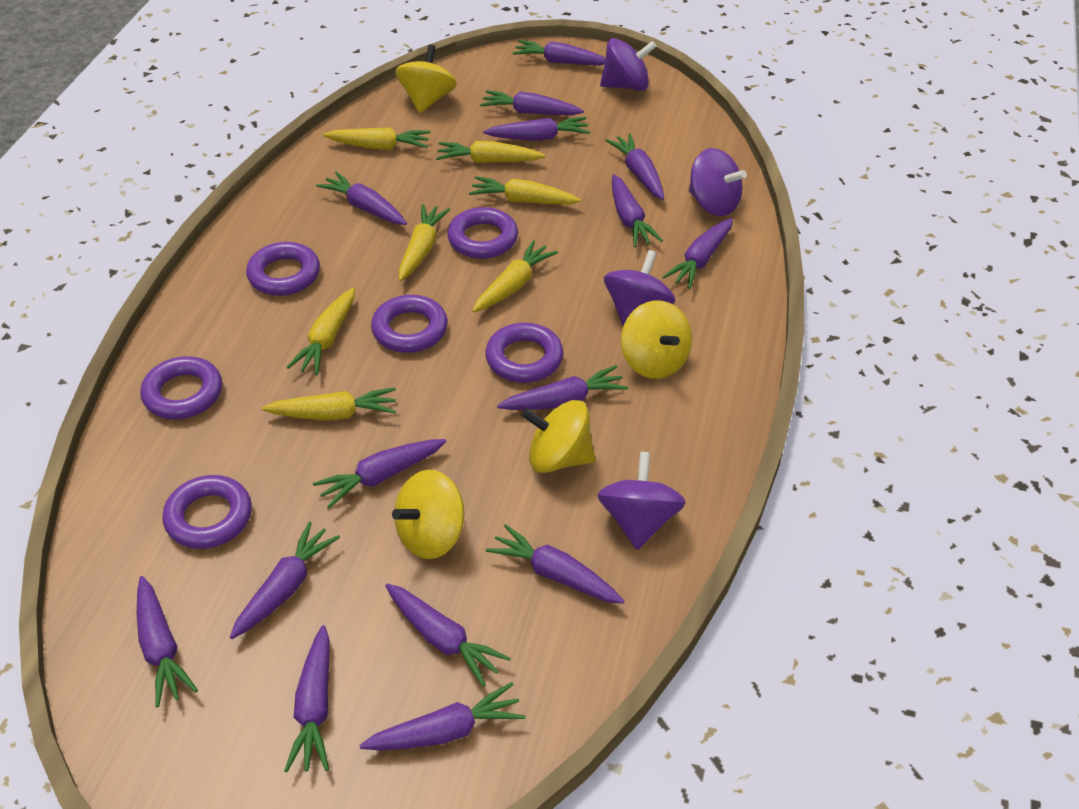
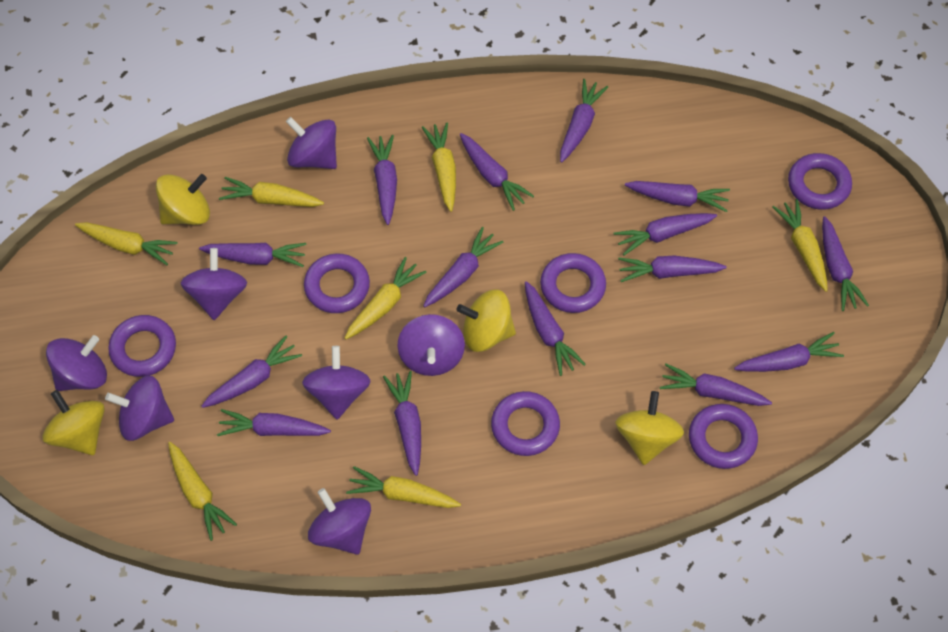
purple spinning top: [598,452,686,550] [600,38,657,91] [604,250,675,326] [689,148,747,216] = 4 -> [46,335,107,391] [105,376,174,441] [180,248,247,320] [286,117,337,169] [302,346,371,419] [308,488,371,555] [397,314,465,376] = 7

